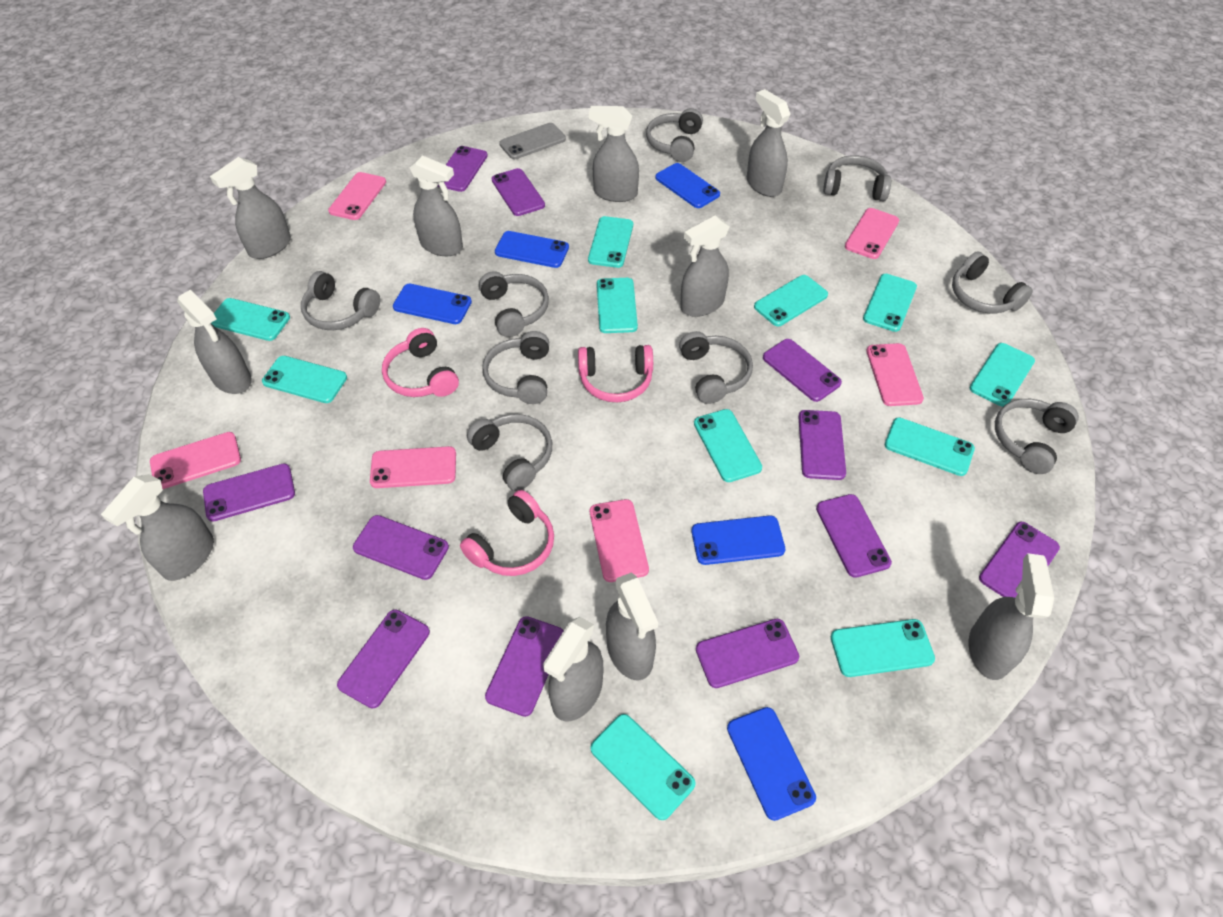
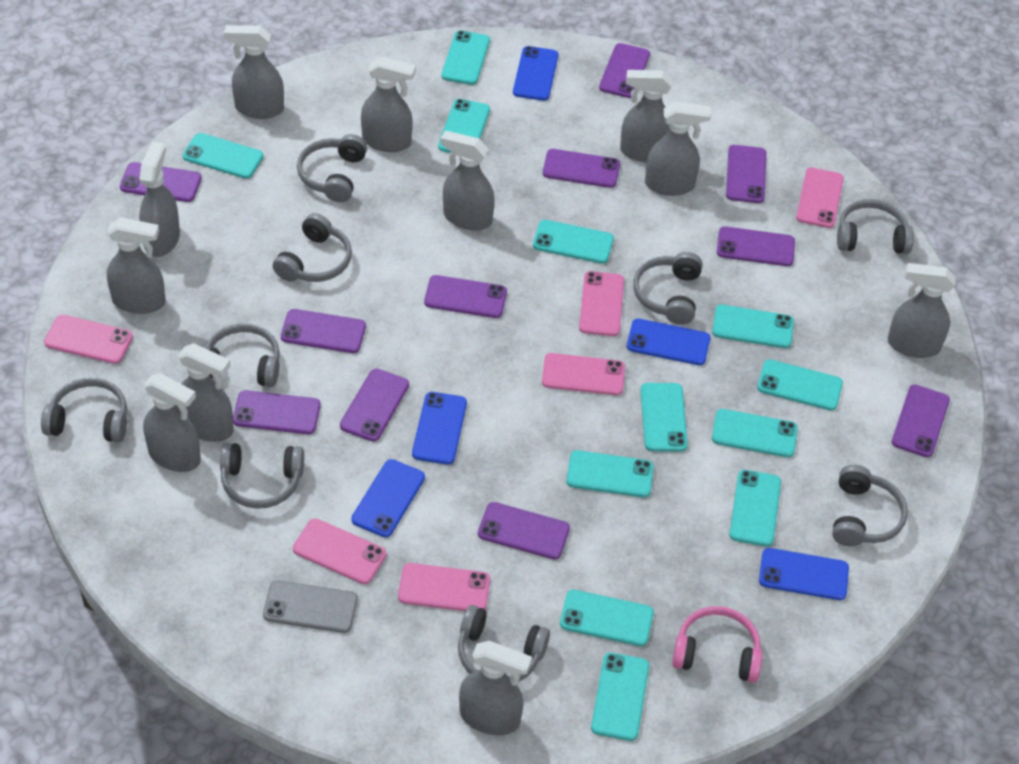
grey spray bottle: [101,474,214,581] [177,289,252,394] [210,157,291,259] [410,156,463,256] [543,617,603,721] [589,106,639,202] [606,572,658,681] [680,215,730,317] [747,89,791,197] [969,553,1054,680] = 10 -> [107,217,166,314] [139,141,180,257] [143,373,201,472] [177,343,234,442] [224,25,284,119] [361,56,416,152] [441,130,495,230] [459,641,532,735] [620,70,672,162] [645,101,711,196] [887,263,956,358] = 11
pink headphones: [382,328,459,397] [460,490,554,576] [578,345,653,402] = 3 -> [672,606,763,683] = 1
turquoise phone: [211,298,290,341] [262,356,347,403] [588,216,633,268] [590,714,696,820] [597,278,638,333] [694,409,762,482] [754,275,828,326] [830,619,935,677] [863,274,917,332] [885,417,975,476] [970,343,1035,407] = 11 -> [183,133,264,179] [438,99,490,153] [441,31,490,85] [533,220,614,264] [560,590,654,646] [566,450,654,498] [591,653,649,741] [641,383,688,452] [712,305,794,348] [712,409,798,457] [729,470,781,547] [757,359,843,411] = 12

